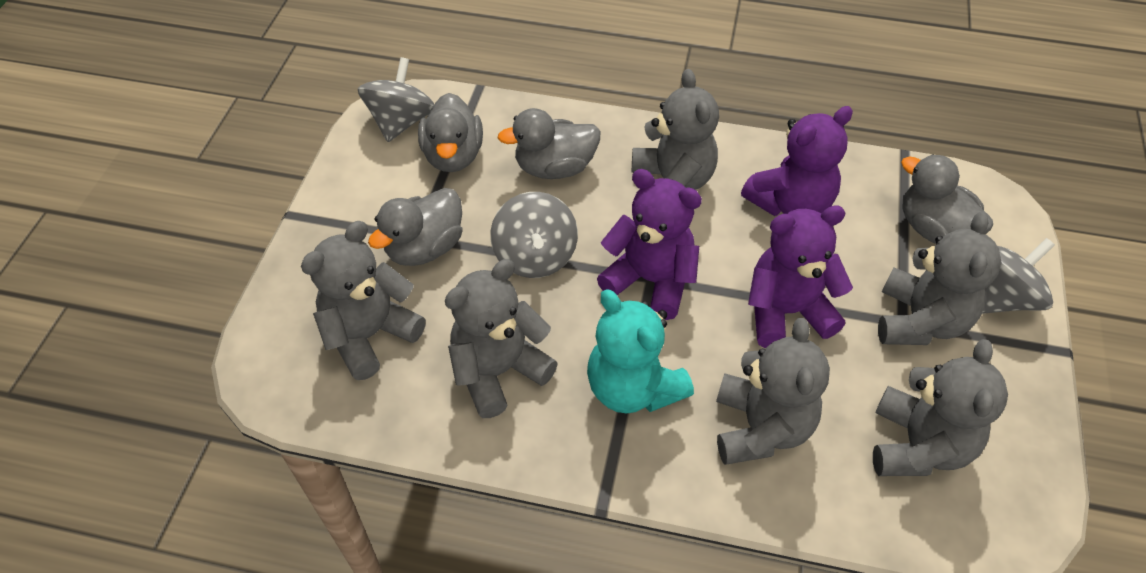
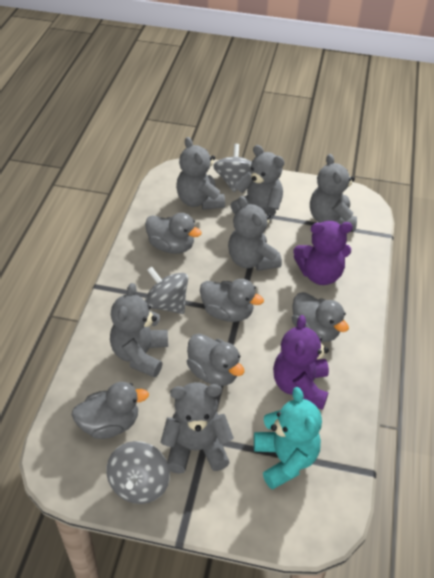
grey duck: [368,188,462,266] [418,93,483,172] [497,108,601,179] [901,154,993,244] = 4 -> [71,382,149,439] [145,213,202,254] [187,333,244,386] [200,279,264,322] [292,292,349,342] = 5
purple teddy bear: [597,169,702,320] [741,106,853,216] [748,206,853,348] = 3 -> [273,315,329,410] [294,221,353,285] = 2

